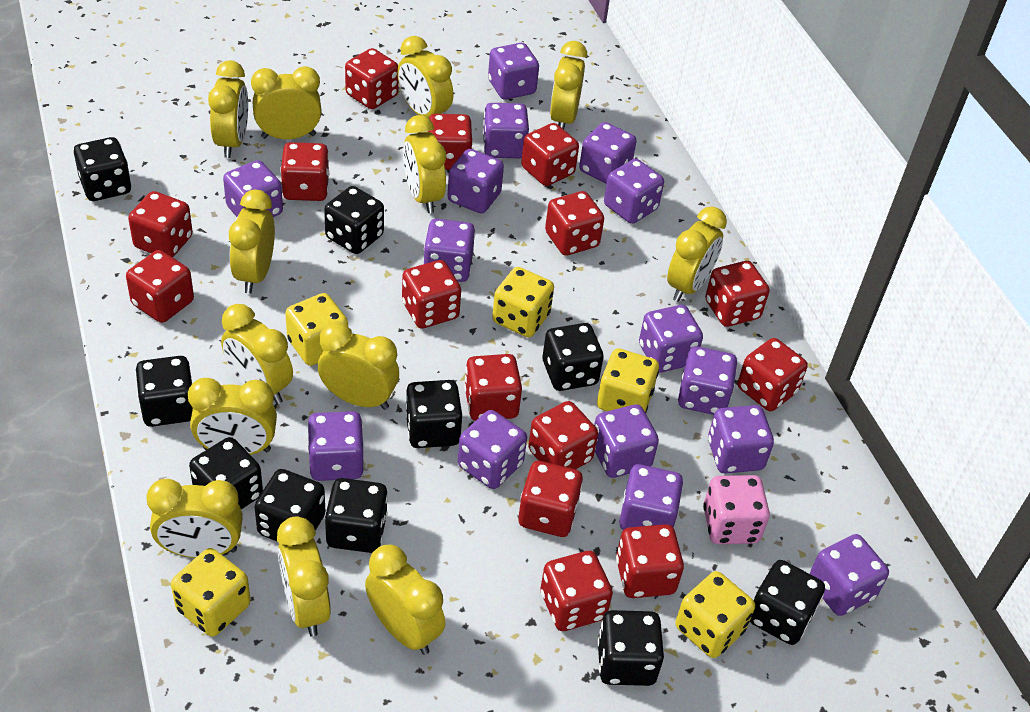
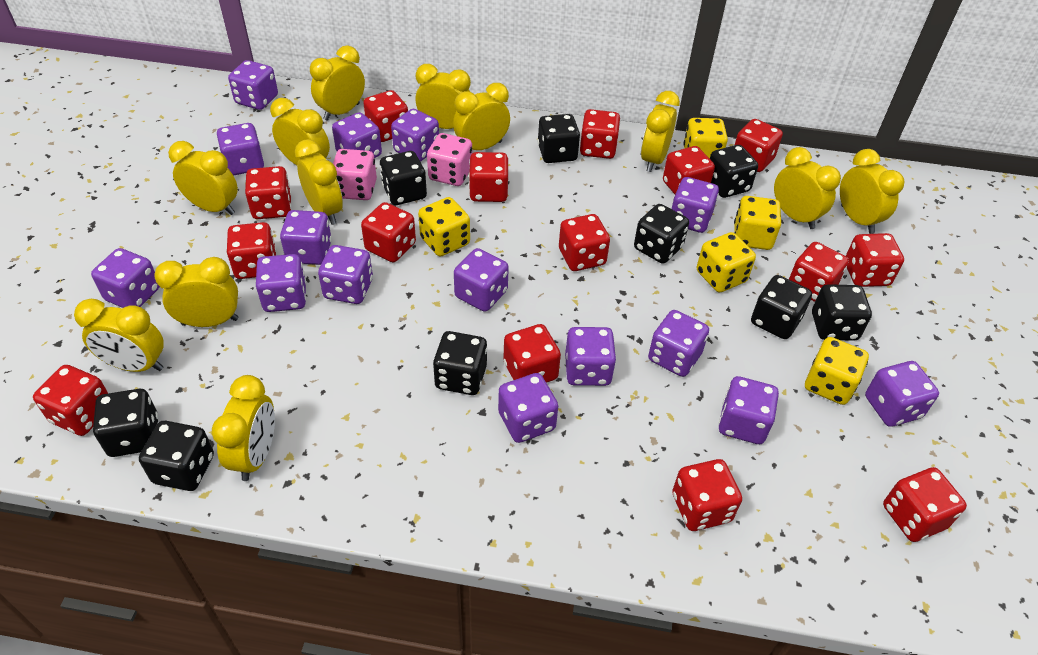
black dice: [74,137,131,201] [135,356,193,427] [189,437,263,509] [254,469,325,542] [324,186,384,254] [325,478,388,553] [405,380,462,448] [542,323,604,391] [597,610,664,686] [750,560,825,645] = 10 -> [93,389,158,457] [139,421,214,491] [380,151,427,205] [433,331,487,395] [538,114,580,163] [634,204,689,264] [710,145,758,198] [751,275,812,339] [812,284,872,341] = 9
pink dice: [703,475,770,544] = 1 -> [333,149,377,200] [427,133,472,186] = 2
yellow clock: [147,479,243,558] [188,378,277,455] [208,60,248,158] [221,304,293,404] [229,190,275,294] [251,66,322,139] [277,516,331,637] [318,322,399,410] [365,544,445,655] [397,36,453,118] [403,115,446,213] [550,41,587,129] [667,206,727,302] = 13 -> [74,299,164,372] [154,257,239,327] [168,141,238,215] [212,375,275,481] [270,98,330,165] [295,139,343,225] [310,45,365,121] [415,64,471,129] [453,83,510,150] [641,91,680,172] [774,147,841,229] [840,149,905,234] = 12

